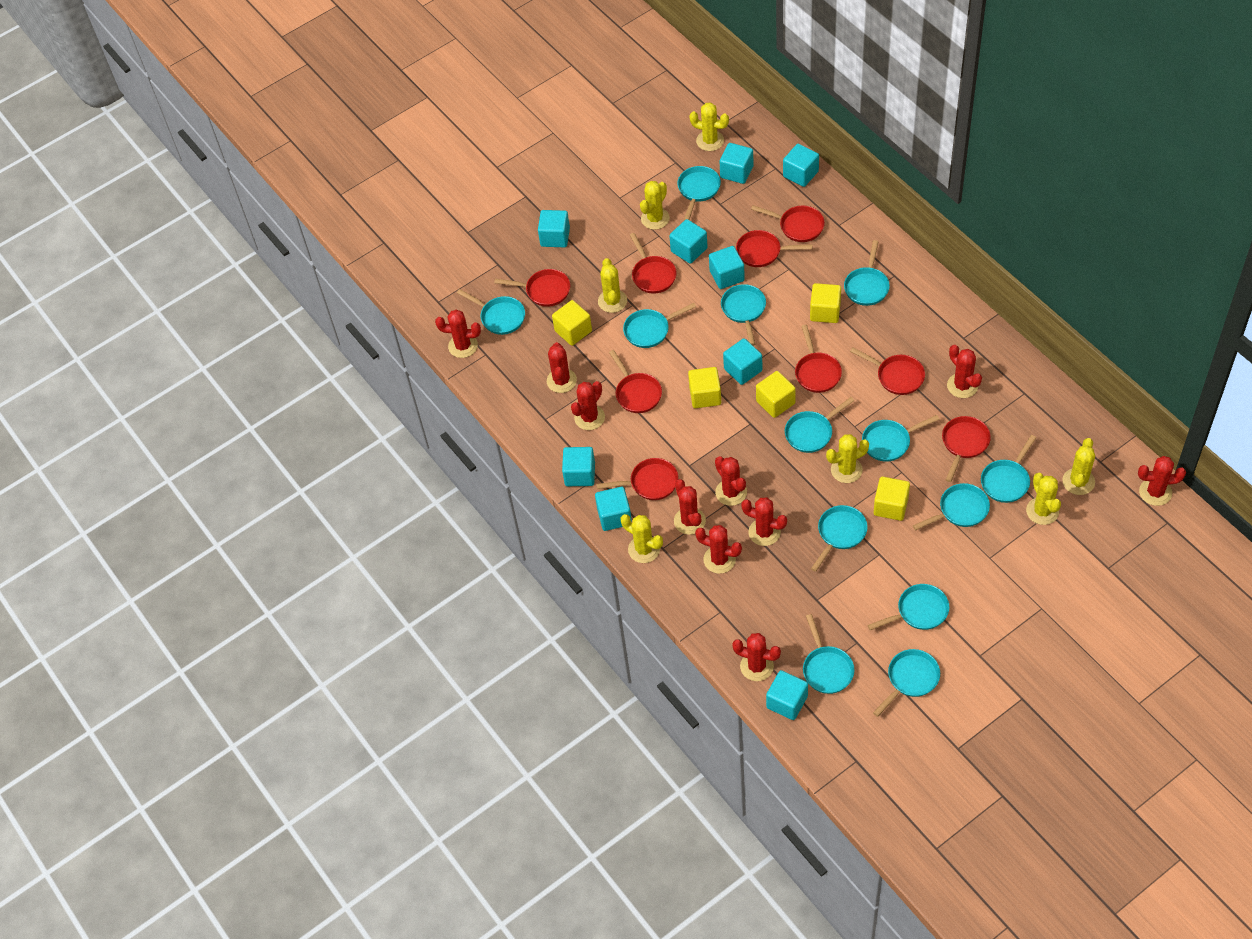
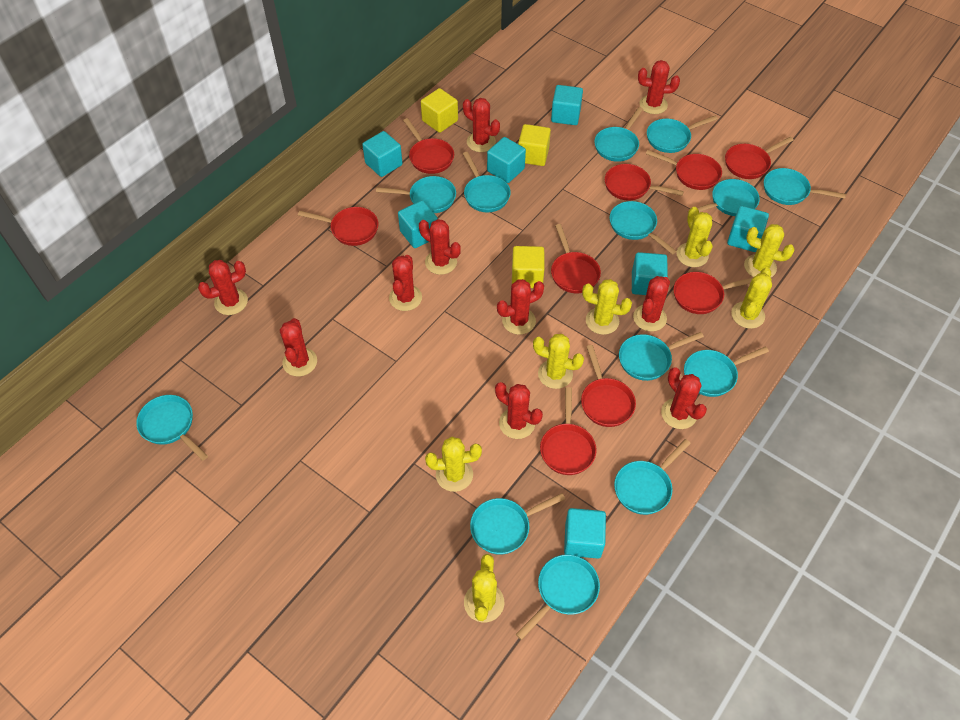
turquoise cube: [538,210,570,247] [562,447,595,486] [595,487,632,531] [669,219,708,264] [709,246,745,289] [720,143,754,184] [723,338,762,385] [766,670,808,720] [783,144,819,187] = 9 -> [362,131,402,177] [398,200,438,248] [487,137,526,183] [551,85,583,125] [564,508,606,559] [632,252,668,295] [727,206,769,252] = 7
yellow cube: [552,300,592,346] [688,367,721,408] [756,371,796,418] [810,283,841,323] [874,477,910,521] = 5 -> [421,88,458,133] [512,246,545,288] [518,124,551,166] = 3

